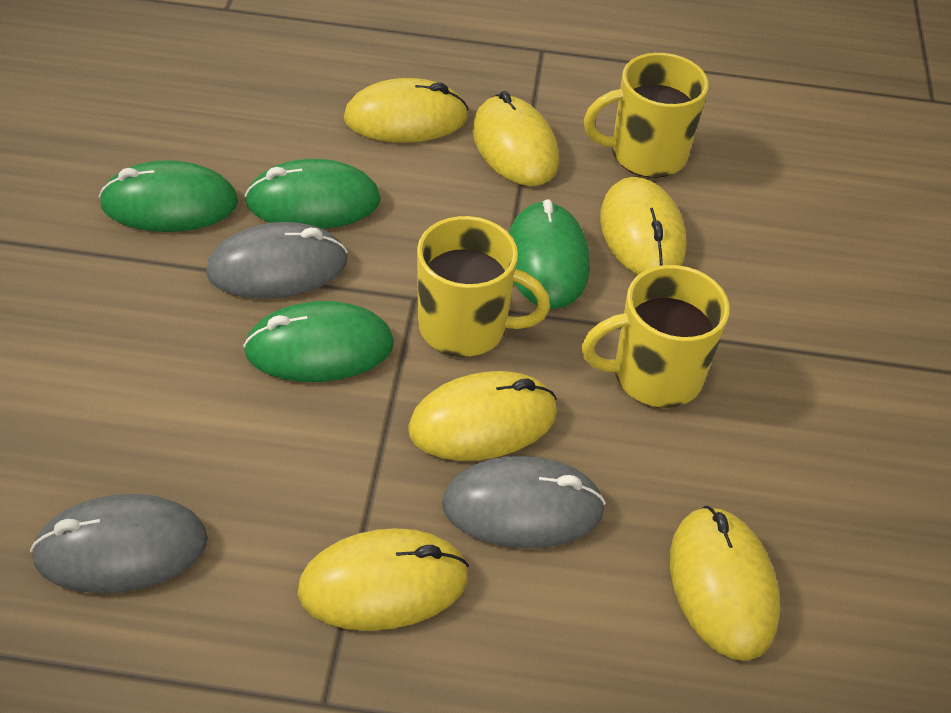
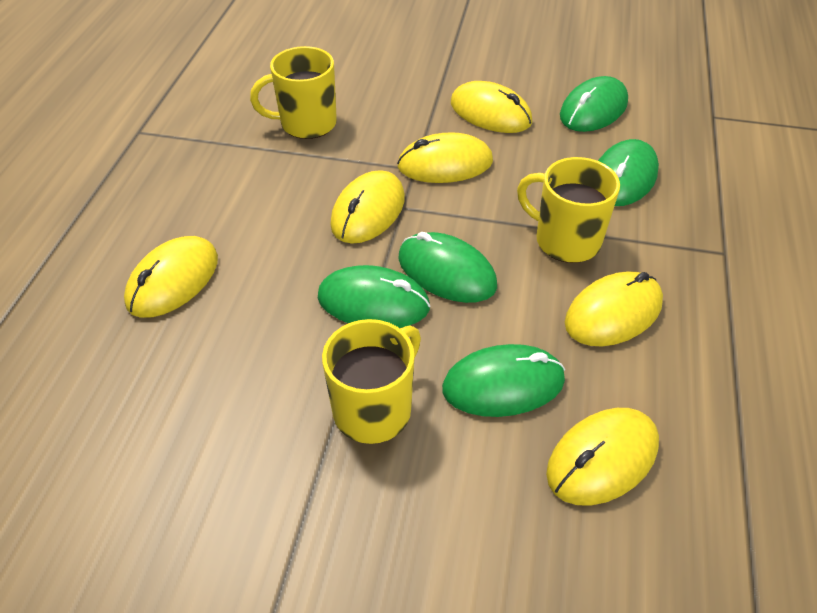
green mouse: [99,160,238,232] [243,301,394,382] [245,159,381,229] [509,199,590,309] = 4 -> [318,265,430,328] [398,232,497,303] [442,344,565,417] [560,76,628,132] [598,139,659,206] = 5
grey mouse: [30,494,208,593] [206,222,348,299] [442,456,606,549] = 3 -> none = 0

